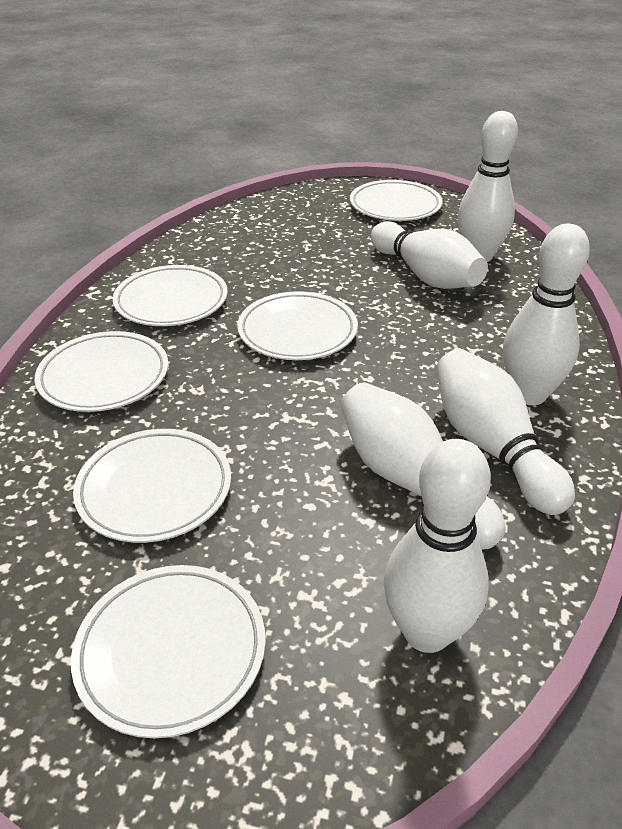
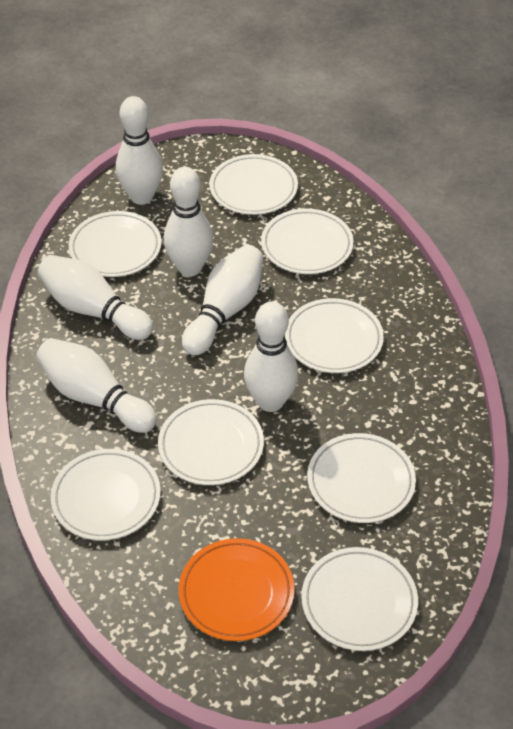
orange plate: none = 0 -> [179,538,295,641] = 1
white plate: [35,331,168,412] [71,565,266,738] [73,429,231,543] [113,265,228,326] [237,291,358,360] [350,180,443,221] = 6 -> [51,449,161,540] [69,211,162,277] [158,399,264,485] [209,154,298,215] [261,209,354,274] [285,298,384,373] [301,547,418,651] [307,433,416,523] = 8

